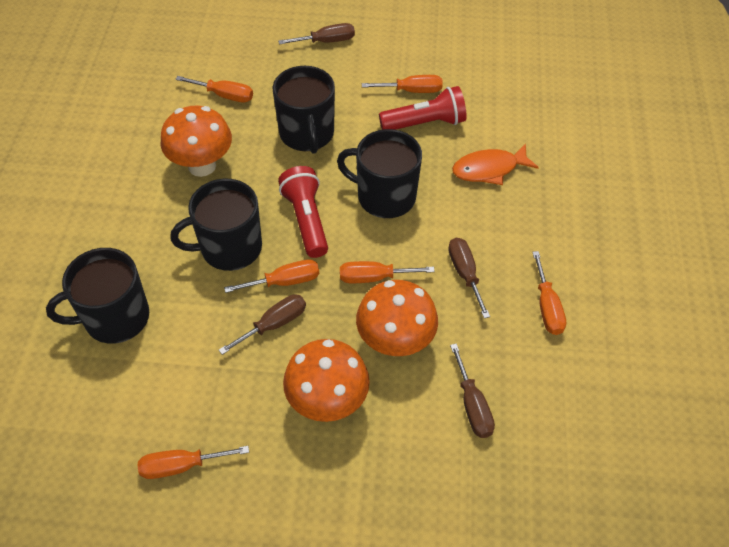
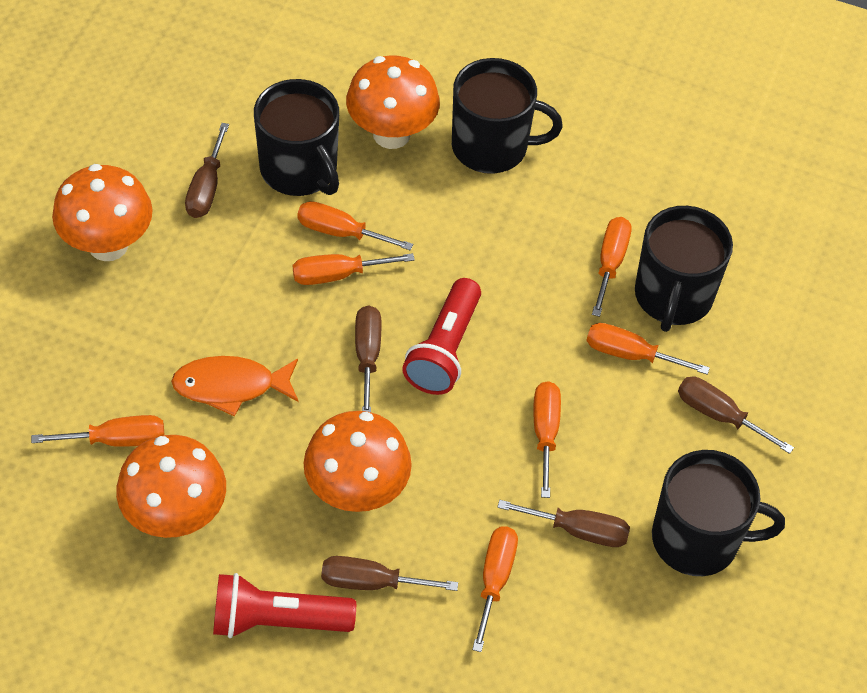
brown screwdriver: [219,294,306,355] [278,23,355,45] [448,238,490,318] [450,343,495,438] = 4 -> [185,123,229,218] [321,556,458,591] [355,306,382,412] [497,500,630,547] [678,376,794,454] = 5
orange mushroom: [161,106,232,177] [283,339,370,422] [356,280,438,356] = 3 -> [52,164,153,261] [116,435,226,538] [304,411,412,512] [346,55,440,149] = 4
orange screwdriver: [138,446,249,479] [175,76,253,102] [224,259,319,293] [340,261,435,283] [362,75,443,93] [532,251,566,335] = 6 -> [31,415,164,447] [293,253,415,285] [297,201,413,251] [472,526,518,652] [533,381,561,498] [586,323,710,375] [592,217,631,317] = 7

